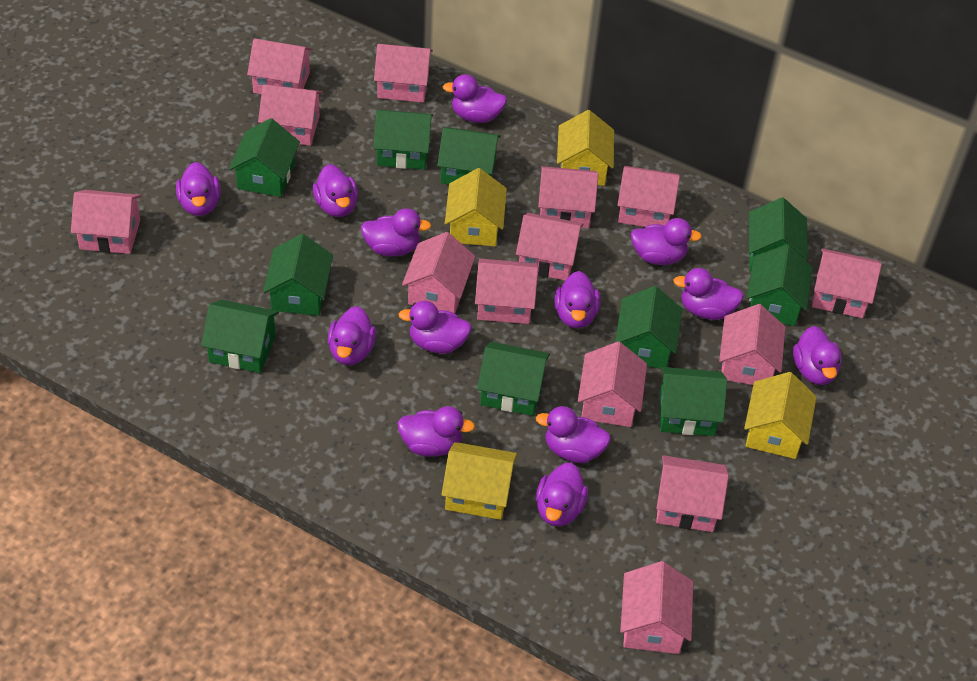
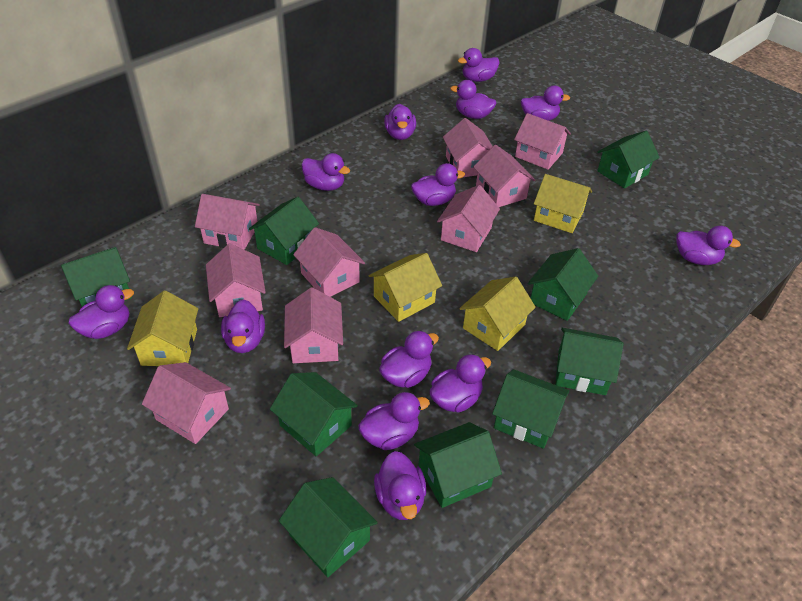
green house: [201,300,279,373] [229,118,300,197] [263,234,333,316] [373,110,433,170] [437,127,501,184] [477,342,550,416] [615,286,682,369] [660,367,727,436] [747,244,813,326] [749,198,808,271] = 10 -> [61,247,132,307] [249,197,319,265] [270,372,358,456] [279,477,378,577] [414,422,502,508] [492,369,569,449] [528,248,598,321] [555,328,624,395] [598,131,660,188] = 9
pink house: [71,190,141,254] [247,38,313,94] [258,84,323,146] [374,44,433,102] [402,232,475,313] [475,258,538,324] [516,213,584,280] [538,166,598,228] [578,342,647,427] [617,166,680,227] [620,561,693,654] [656,455,729,532] [719,304,785,385] [812,248,882,318] = 14 -> [142,362,231,444] [195,194,260,250] [206,244,266,317] [284,287,343,363] [293,227,365,297] [437,185,500,252] [443,118,493,178] [473,145,536,207] [514,113,571,170] = 9

